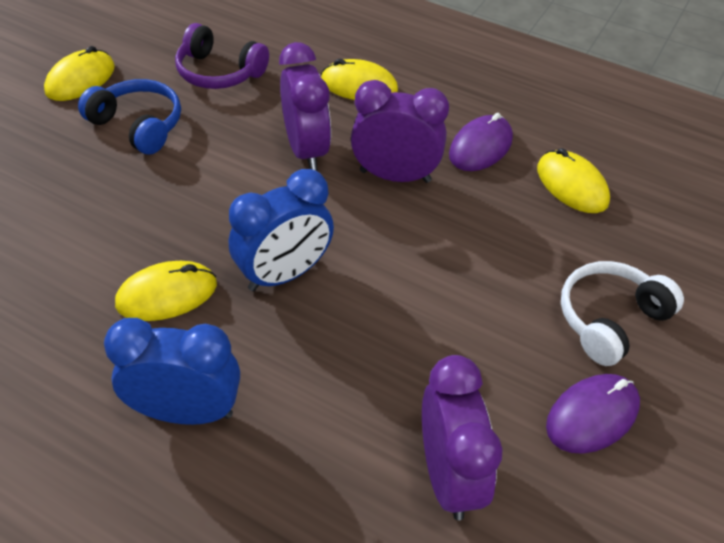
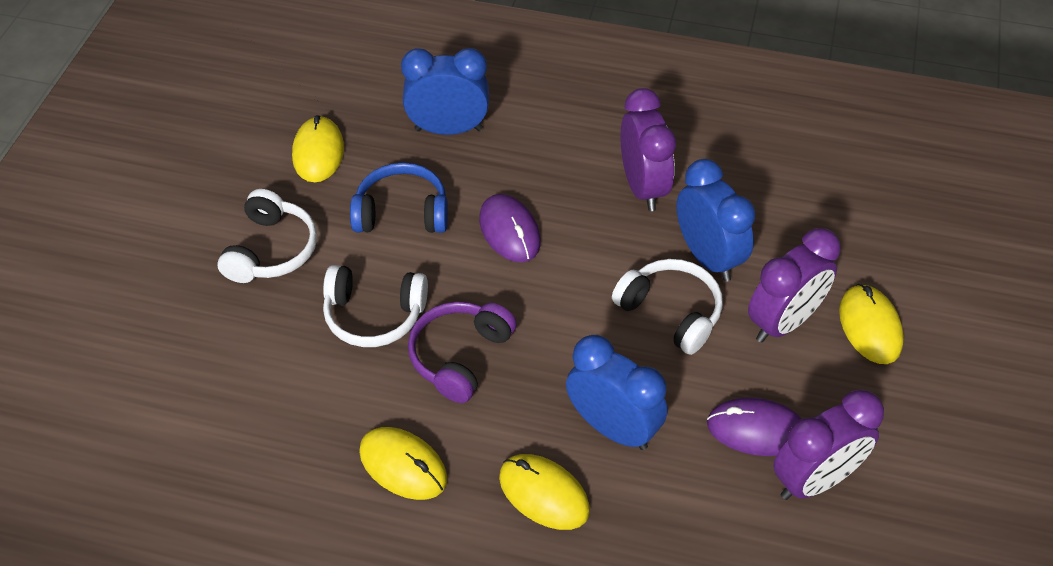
blue clock: [104,318,240,425] [229,169,334,291] = 2 -> [401,48,489,135] [566,335,668,450] [676,159,756,282] = 3
white headphones: [561,261,684,366] = 1 -> [217,189,317,283] [323,265,428,347] [612,259,723,355] = 3

